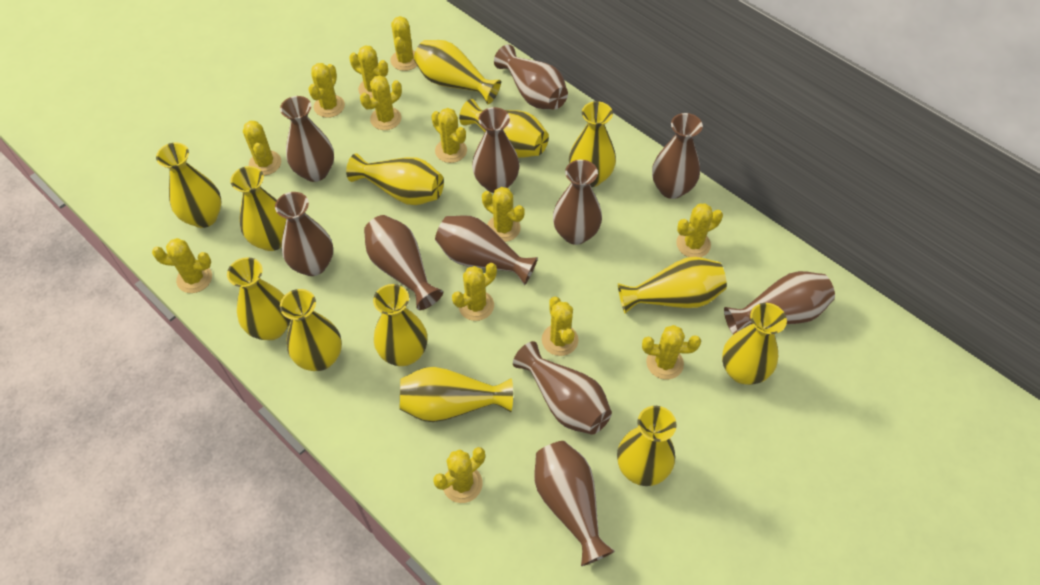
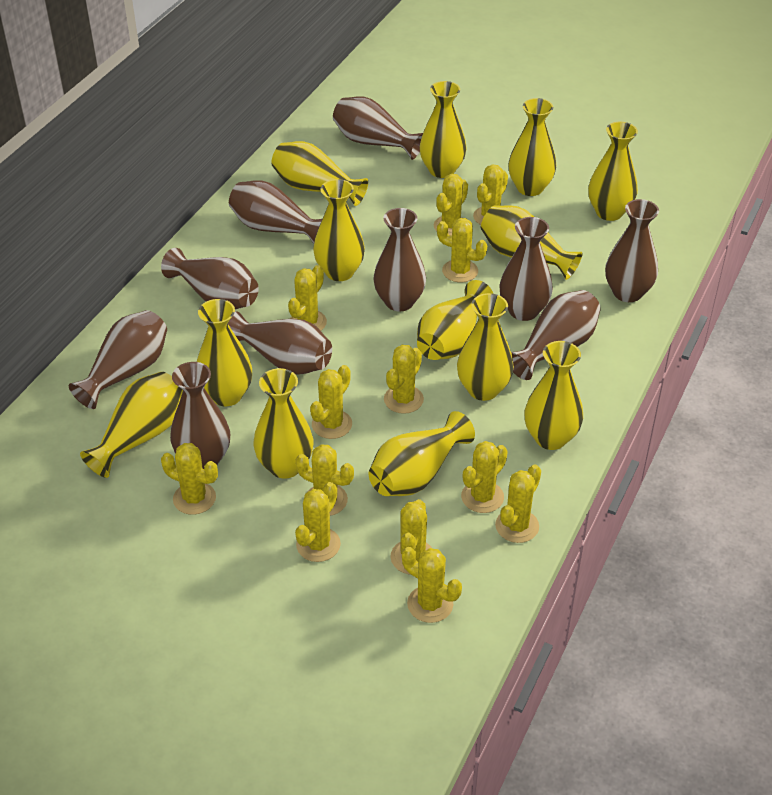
brown vase: [275,192,333,276] [280,96,334,182] [364,215,443,310] [435,215,538,285] [472,107,520,193] [494,45,568,110] [513,341,612,435] [534,441,615,566] [553,160,602,245] [652,113,703,199] [724,271,835,335] = 11 -> [69,310,167,409] [161,248,259,309] [170,362,230,469] [228,311,332,375] [229,180,322,244] [333,96,423,160] [373,208,426,311] [499,217,553,321] [511,290,601,380] [605,199,659,302] = 10

